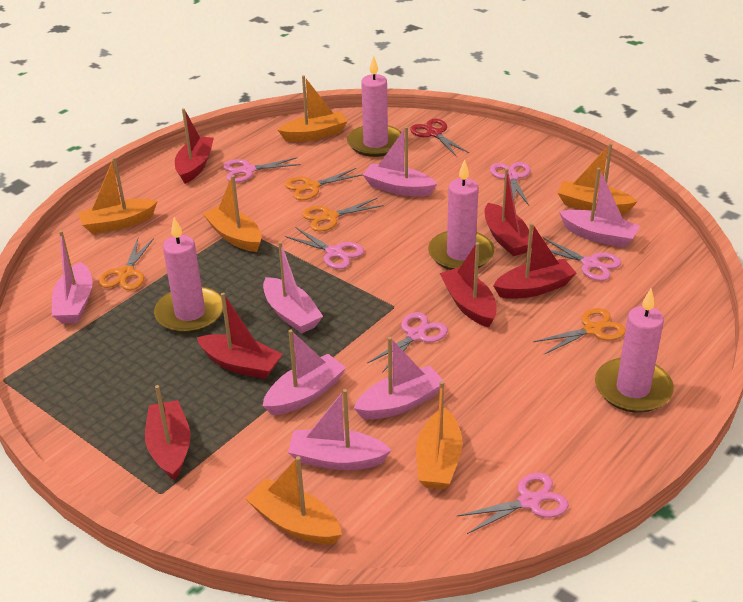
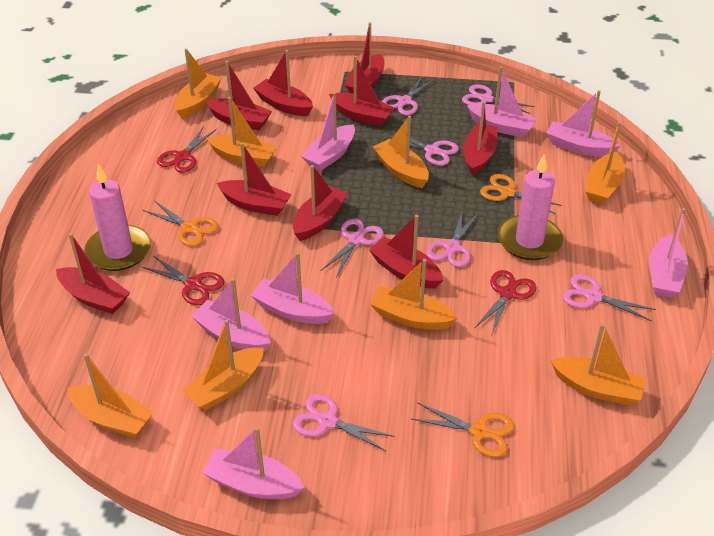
orange boat: [78,157,158,234] [203,175,262,252] [245,456,342,544] [278,75,348,142] [416,381,463,489] [558,143,638,214] = 6 -> [67,353,154,438] [174,48,221,119] [182,319,264,410] [207,97,277,167] [370,259,458,330] [373,116,429,188] [551,324,646,405] [585,122,625,204] = 8
orange scissors: [99,238,154,290] [285,168,362,200] [302,198,384,231] [533,308,626,354] = 4 -> [143,200,219,246] [412,402,514,457] [480,174,562,214] = 3
pink candle: [154,217,223,333] [347,56,402,157] [428,159,495,270] [595,289,674,413] = 4 -> [84,164,151,271] [498,154,563,260] = 2
pink scissors: [223,157,301,182] [285,227,364,269] [367,312,448,373] [457,472,569,534] [490,162,531,205] [543,238,621,281] = 6 -> [293,394,395,452] [321,219,384,277] [382,76,435,115] [383,130,459,166] [426,210,479,267] [462,84,535,114] [563,274,656,321] = 7
red boat: [145,385,190,481] [175,108,214,184] [197,293,283,379] [440,242,497,328] [485,168,533,256] [493,223,576,299] = 6 -> [56,233,130,314] [206,61,272,130] [217,143,292,216] [253,50,313,116] [293,165,348,241] [329,56,395,126] [345,22,384,93] [369,215,443,289] [463,101,498,176] = 9
red scissors: [410,119,469,156] = 1 -> [142,256,224,305] [157,126,217,173] [475,270,536,334] = 3

